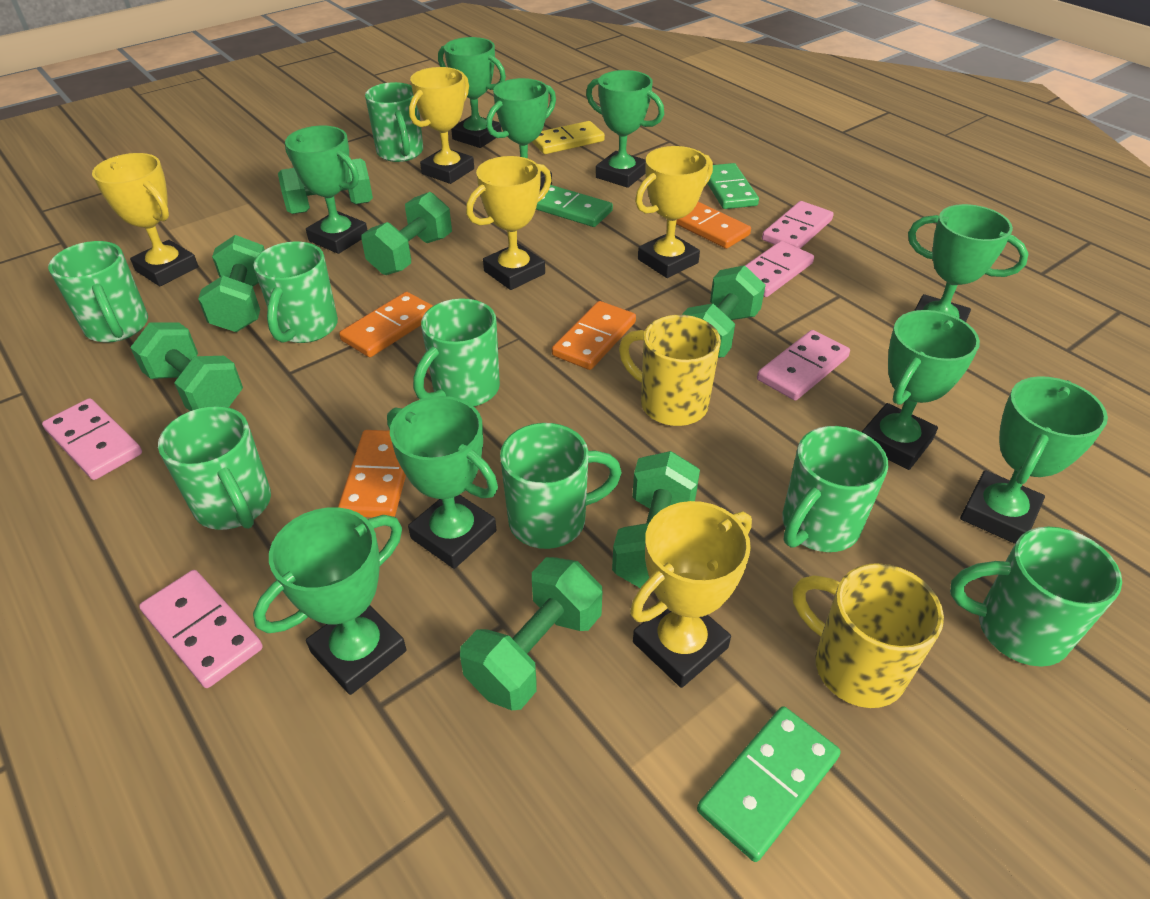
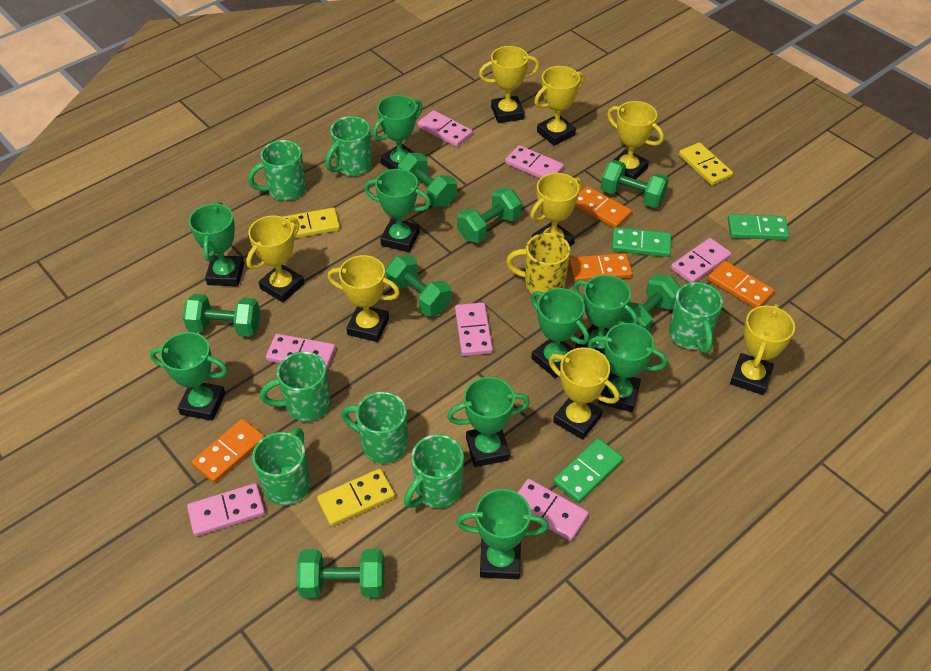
green mug: [48,241,148,343] [158,406,271,530] [253,241,338,343] [365,82,423,162] [413,298,500,406] [500,423,622,549] [782,426,888,552] [950,527,1122,667] = 8 -> [248,140,306,201] [252,428,311,505] [260,351,331,422] [325,116,372,176] [341,392,408,464] [404,434,464,508] [669,282,723,353] = 7
pink domino: [42,398,142,480] [139,570,263,688] [745,241,814,297] [757,330,850,400] [762,201,834,249] = 5 -> [187,483,265,536] [266,334,336,370] [417,110,473,147] [455,302,493,356] [505,145,564,178] [518,479,589,541] [671,238,731,283] = 7
yellow domino: [532,121,605,154] = 1 -> [283,208,340,239] [317,469,395,526] [679,142,733,185] = 3
yellow mug: [619,315,721,426] [793,563,944,708] = 2 -> [506,233,570,297] = 1
yellow trophy: [92,153,198,286] [409,67,474,184] [466,156,552,290] [630,501,752,688] [635,146,713,278] = 5 -> [246,215,305,302] [328,255,400,342] [479,46,539,123] [530,173,582,246] [534,66,585,146] [549,347,619,440] [607,101,664,179] [730,304,795,395] = 8

